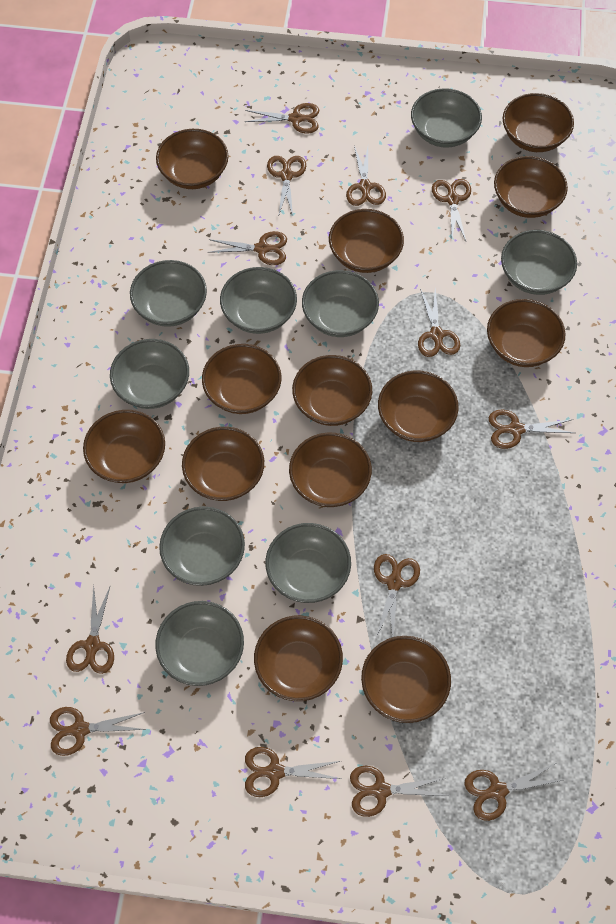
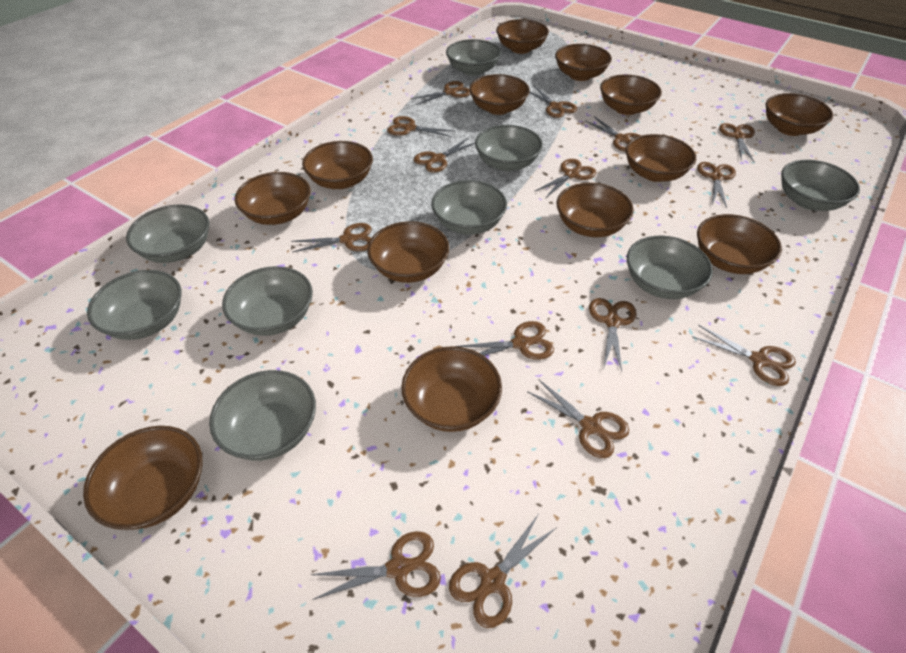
brown scissors: [50,707,146,756] [66,586,114,674] [208,231,287,265] [244,103,319,133] [245,747,341,797] [267,156,306,217] [346,146,386,206] [350,766,449,817] [374,554,420,638] [418,288,460,357] [432,179,471,241] [464,763,563,821] [489,409,574,449] = 13 -> [291,223,372,252] [310,531,441,600] [387,116,454,137] [411,81,470,105] [414,138,475,172] [449,514,557,628] [456,321,554,360] [527,379,629,458] [529,86,577,118] [534,159,596,198] [585,116,641,152] [589,298,637,371] [693,325,796,386] [697,162,736,208] [719,123,755,163] = 15

